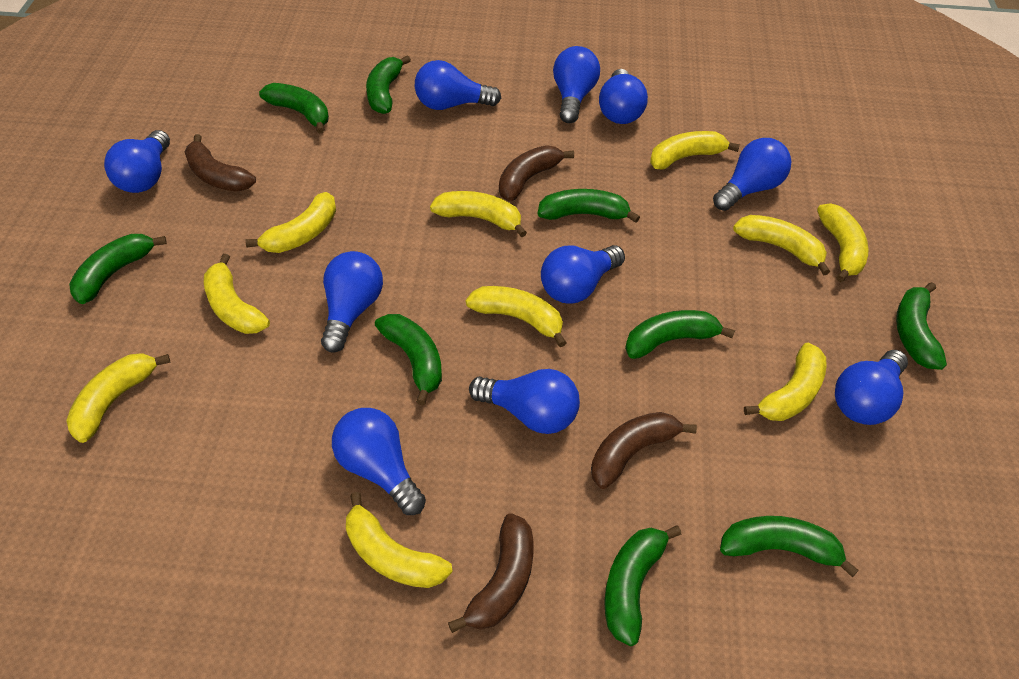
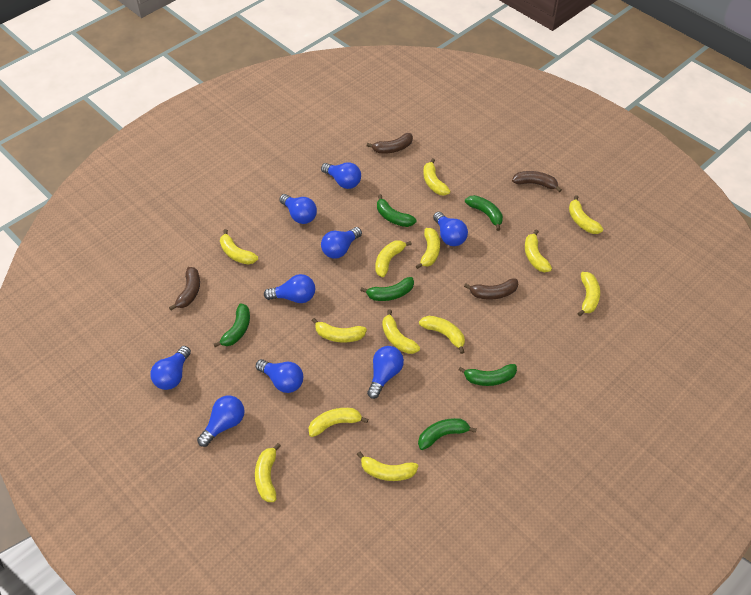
blue light bulb: [104,130,170,193] [321,251,383,353] [332,408,426,515] [415,60,501,110] [469,369,580,434] [541,245,625,304] [553,46,600,123] [599,69,648,124] [713,138,791,211] [835,350,908,425] = 10 -> [150,346,191,390] [197,396,244,447] [256,359,303,393] [264,274,315,303] [279,194,317,224] [321,162,361,189] [321,227,362,259] [367,346,404,399] [433,212,468,246] = 9
green banana: [69,234,167,304] [259,83,329,134] [366,55,411,114] [375,314,442,405] [538,189,640,223] [604,526,682,646] [625,310,735,359] [720,516,859,577] [896,282,947,370] = 9 -> [214,303,250,347] [360,277,414,301] [377,194,417,227] [418,418,477,450] [458,364,517,386] [465,195,503,231] = 6
yellow banana: [66,353,171,443] [204,254,270,334] [245,192,336,253] [346,492,453,588] [430,191,527,237] [466,286,566,347] [650,131,740,170] [733,215,830,276] [744,343,827,421] [817,203,869,282] = 10 -> [220,229,258,264] [255,443,281,502] [308,408,368,437] [311,318,367,343] [357,451,418,481] [375,240,412,277] [382,310,420,354] [416,228,440,269] [419,316,465,354] [423,158,450,196] [525,230,552,272] [569,195,603,234] [578,272,600,316] = 13

